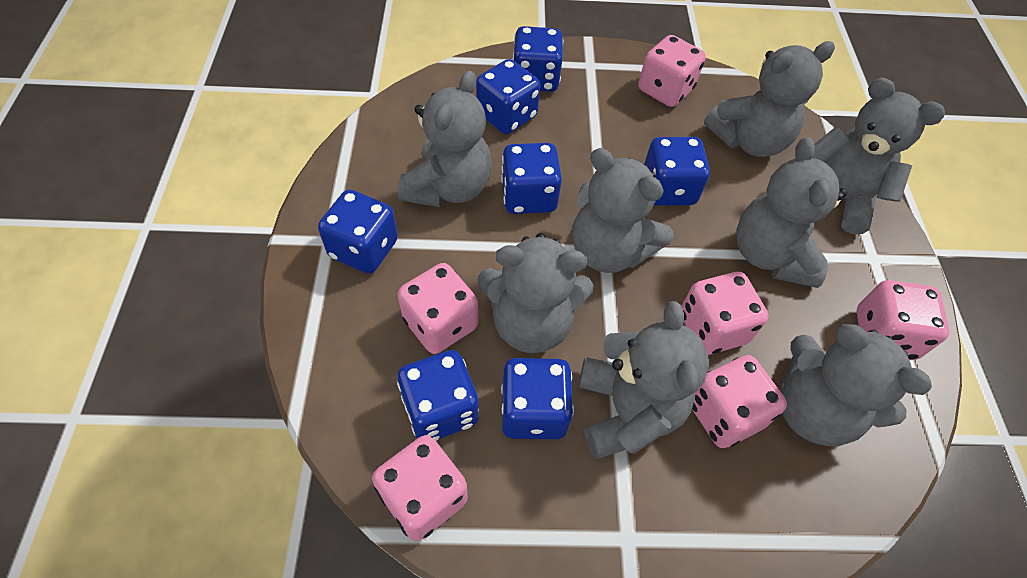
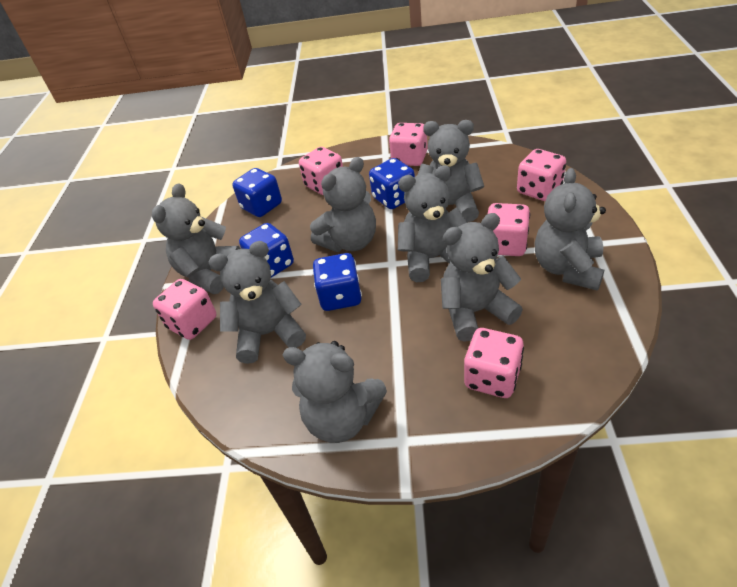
blue dice: [318,189,398,274] [397,350,479,441] [476,59,540,134] [501,143,562,214] [501,358,574,439] [513,26,563,92] [644,137,710,206] = 7 -> [232,168,282,217] [239,223,294,278] [313,253,362,311] [369,158,415,209] = 4

